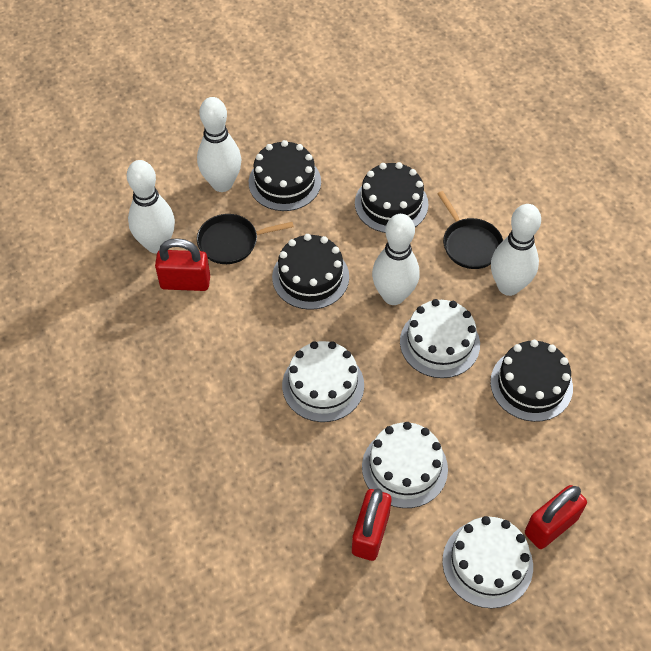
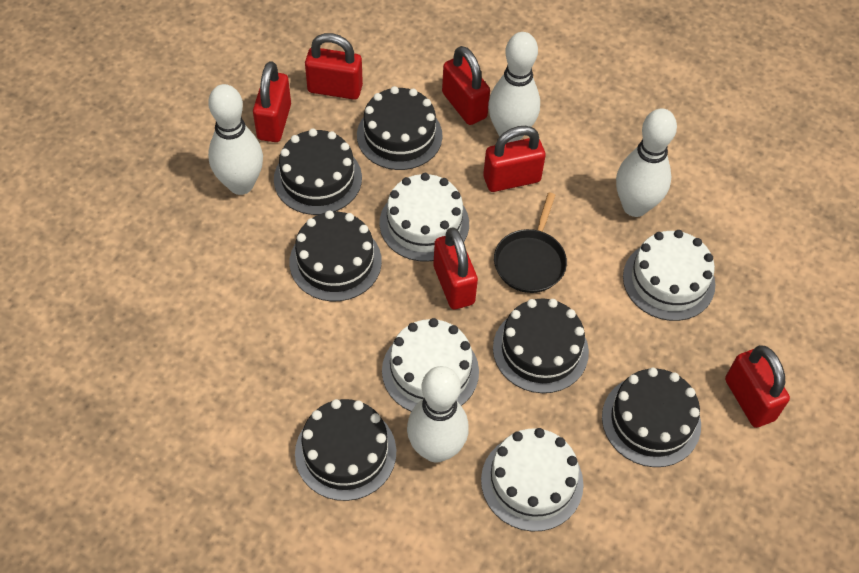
black cake: [249,140,321,211] [272,234,349,310] [355,162,428,233] [490,340,573,422] = 4 -> [274,129,362,215] [289,211,382,302] [295,399,396,501] [357,86,443,170] [493,299,589,393] [602,368,701,467] = 6
black pan: [197,214,294,264] [437,191,503,269] = 2 -> [494,193,567,293] = 1
red padlock: [155,238,210,291] [352,488,392,561] [525,485,587,549] = 3 -> [253,61,291,142] [305,33,363,100] [433,227,478,309] [442,46,490,125] [483,126,546,192] [725,345,790,428] = 6

